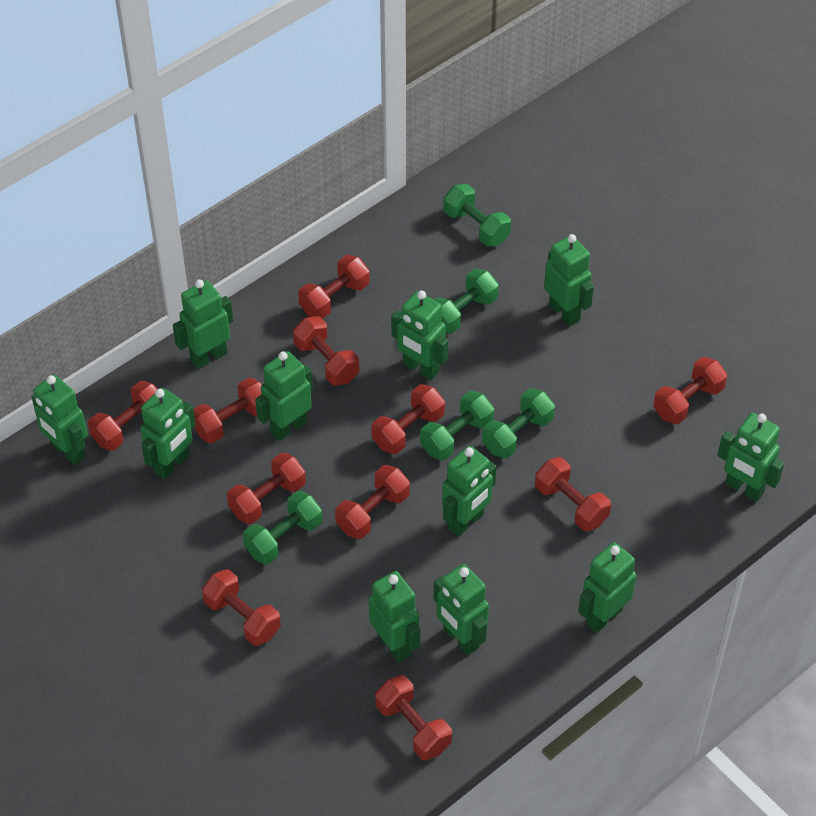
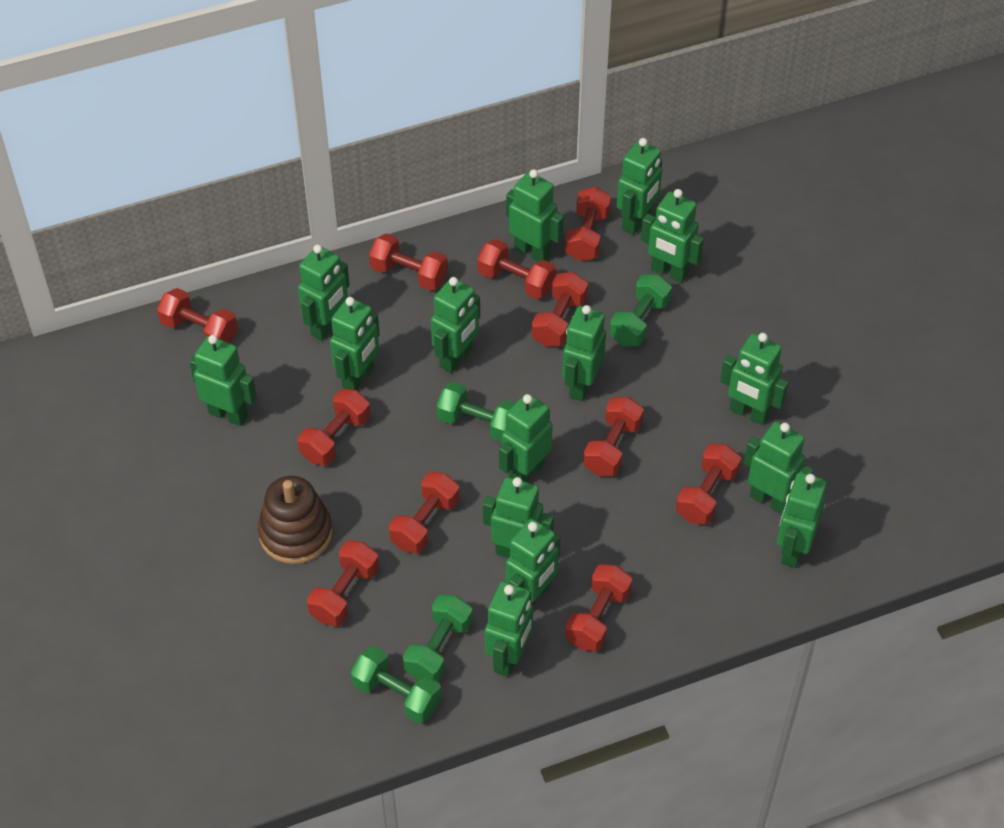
brown stacking toy: none = 0 -> [258,476,333,564] = 1
green dumbbell: [243,491,322,564] [420,391,494,461] [434,269,499,334] [443,184,511,247] [482,388,555,458] = 5 -> [351,646,442,724] [403,594,473,682] [436,382,515,442] [609,274,672,347] = 4
green robot: [31,375,88,465] [140,388,196,479] [173,279,233,369] [255,351,313,441] [369,571,420,663] [391,290,448,380] [434,564,489,655] [442,446,496,536] [544,234,594,326] [578,542,636,633] [718,413,784,502] = 11 -> [190,335,257,426] [298,244,350,341] [330,297,380,390] [431,277,480,373] [483,477,554,558] [485,581,533,677] [499,393,553,482] [506,169,564,262] [506,519,561,606] [562,305,606,401] [617,138,662,235] [641,189,704,283] [720,333,788,425] [744,422,813,514] [777,472,827,568] = 15

